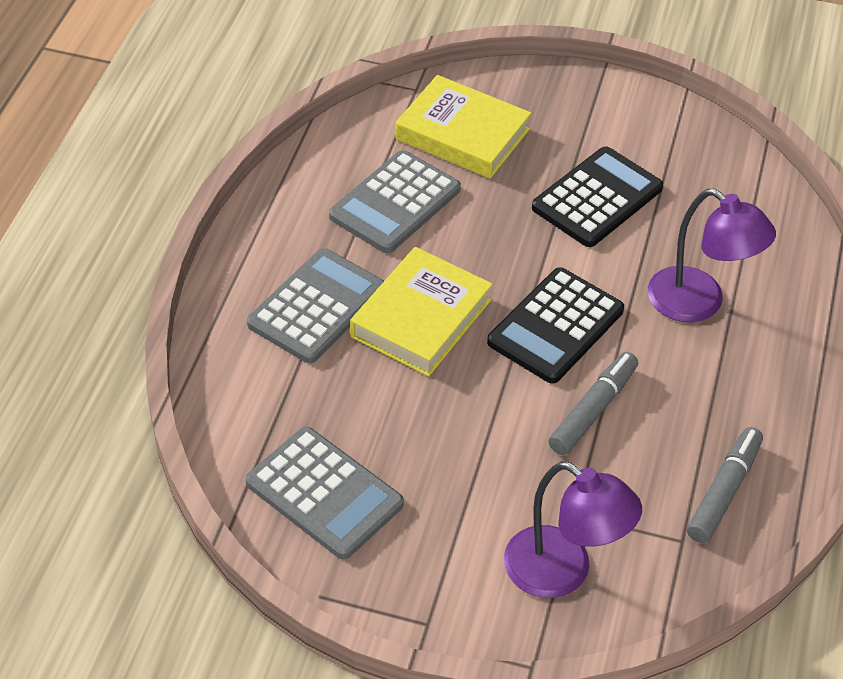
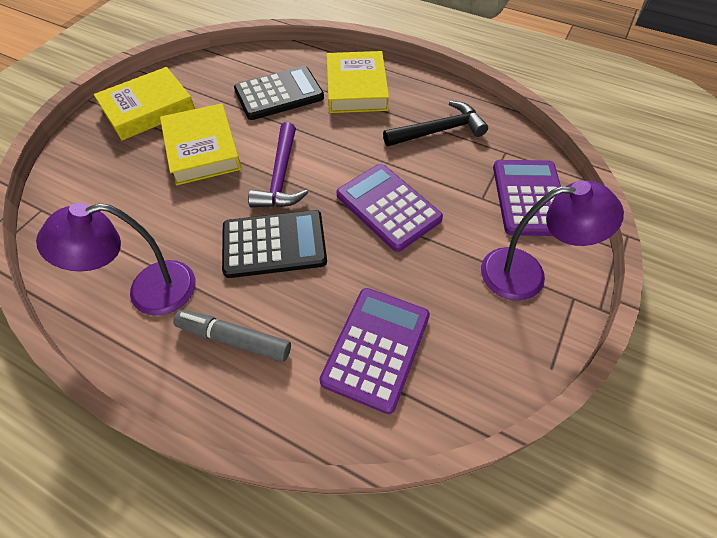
black hammer: none = 0 -> [383,101,488,146] = 1
grey calculator: [246,427,404,559] [247,248,384,363] [329,150,461,253] = 3 -> none = 0
grey marker: [548,352,638,455] [687,427,763,543] = 2 -> [173,310,291,362] = 1
purple calculator: none = 0 -> [320,288,430,414] [337,164,443,252] [493,160,561,236] = 3
purple hammer: none = 0 -> [248,122,309,207] = 1
yellow book: [350,247,493,376] [395,75,531,179] = 2 -> [94,67,195,140] [160,103,242,185] [326,51,389,113] = 3

